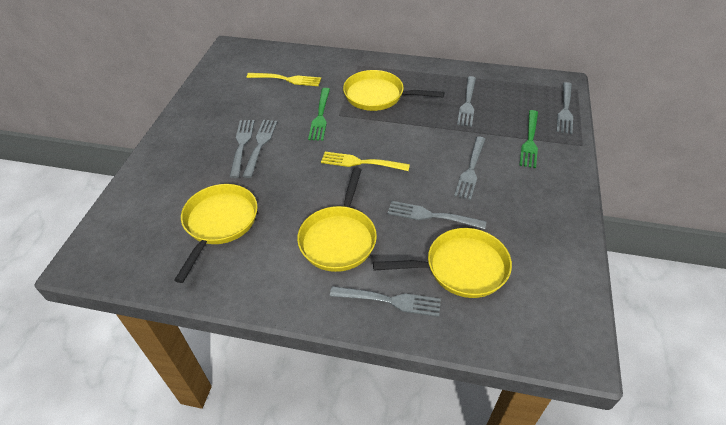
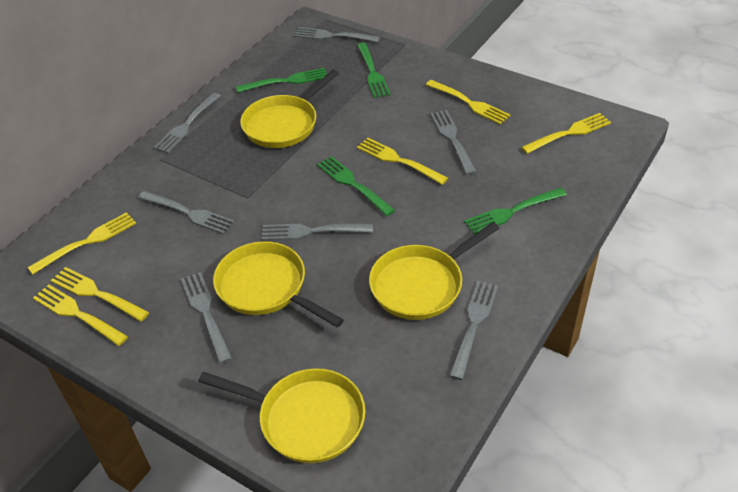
green fork: [308,88,330,141] [519,110,538,168] = 2 -> [236,68,327,93] [317,156,395,216] [357,43,390,98] [464,187,567,234] = 4
yellow fork: [247,73,321,86] [321,152,410,171] = 2 -> [27,212,136,274] [33,285,128,346] [51,267,149,322] [357,138,448,185] [426,80,511,124] [521,113,611,154] = 6

